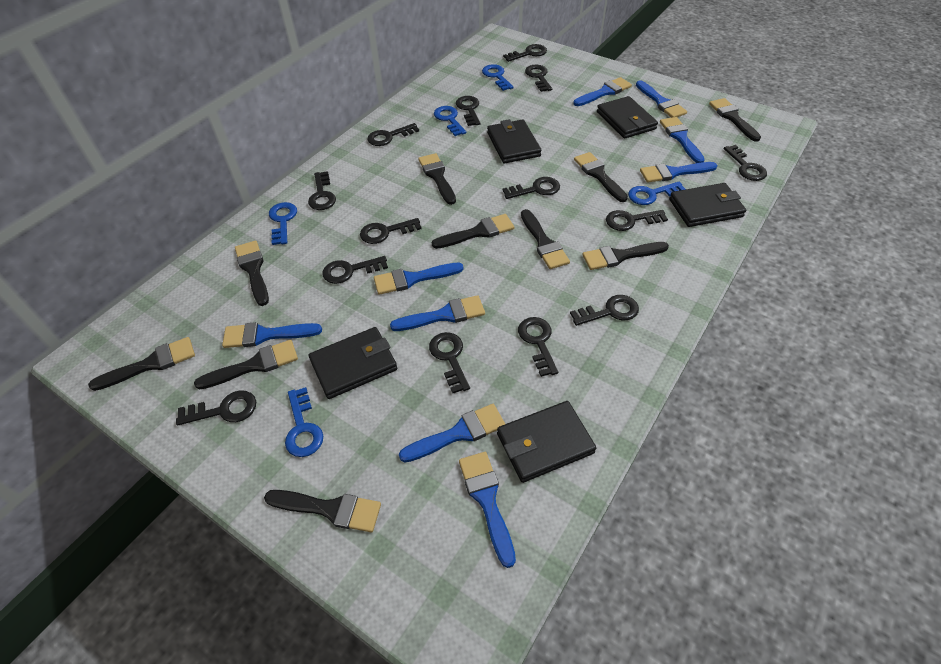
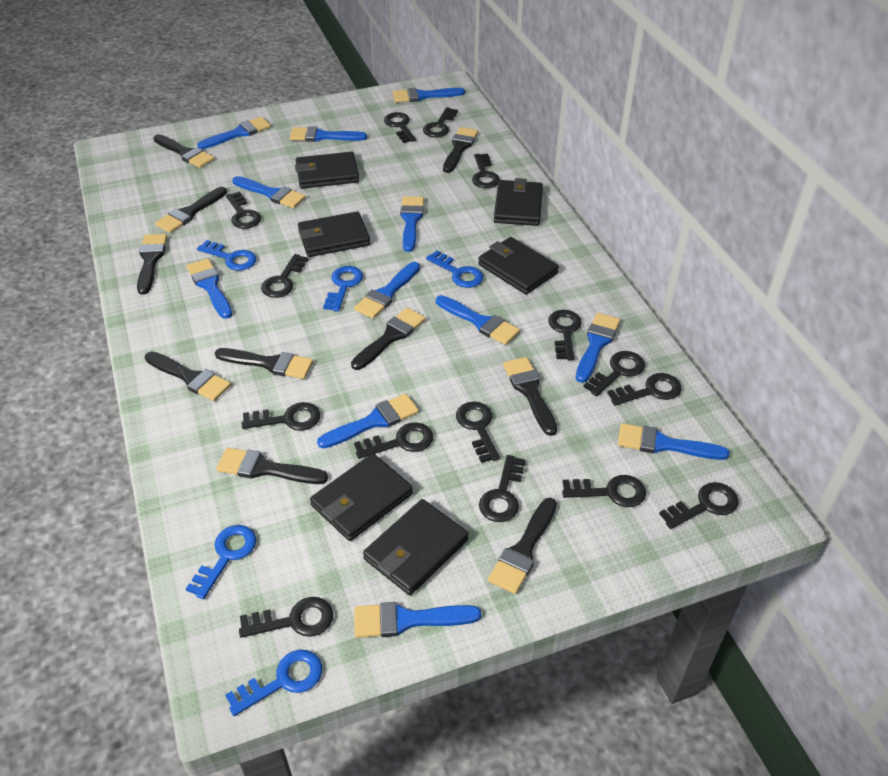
black key: [176,390,256,425] [308,171,336,210] [322,256,388,284] [360,218,422,244] [367,123,419,146] [429,332,470,393] [456,96,480,126] [502,177,560,199] [503,44,547,62] [518,317,558,377] [525,65,552,92] [570,295,639,326] [606,210,668,231] [724,145,767,181] = 14 -> [226,191,261,229] [239,597,333,638] [242,402,320,431] [261,254,308,298] [354,422,433,459] [384,112,416,143] [423,107,458,137] [456,402,500,463] [472,154,500,188] [479,455,526,522] [548,310,582,360] [562,475,646,507] [583,351,645,396] [607,373,682,406] [659,482,739,529] = 15
black wallet: [309,327,397,399] [487,119,542,163] [497,401,596,483] [597,96,658,139] [669,183,746,227] = 5 -> [295,152,359,189] [298,212,370,257] [310,453,413,541] [363,499,468,595] [478,237,559,295] [494,178,543,226] = 6
blue brush: [222,322,322,348] [374,263,463,295] [390,295,485,331] [399,404,505,462] [459,452,516,568] [573,77,632,106] [636,80,687,118] [640,162,718,183] [660,117,705,163] = 9 -> [187,258,232,319] [197,117,271,149] [232,176,306,208] [290,126,367,142] [317,393,419,449] [354,262,420,319] [354,602,481,638] [393,88,465,103] [400,196,424,252] [436,295,520,345] [576,313,620,383] [618,423,730,460] = 12

